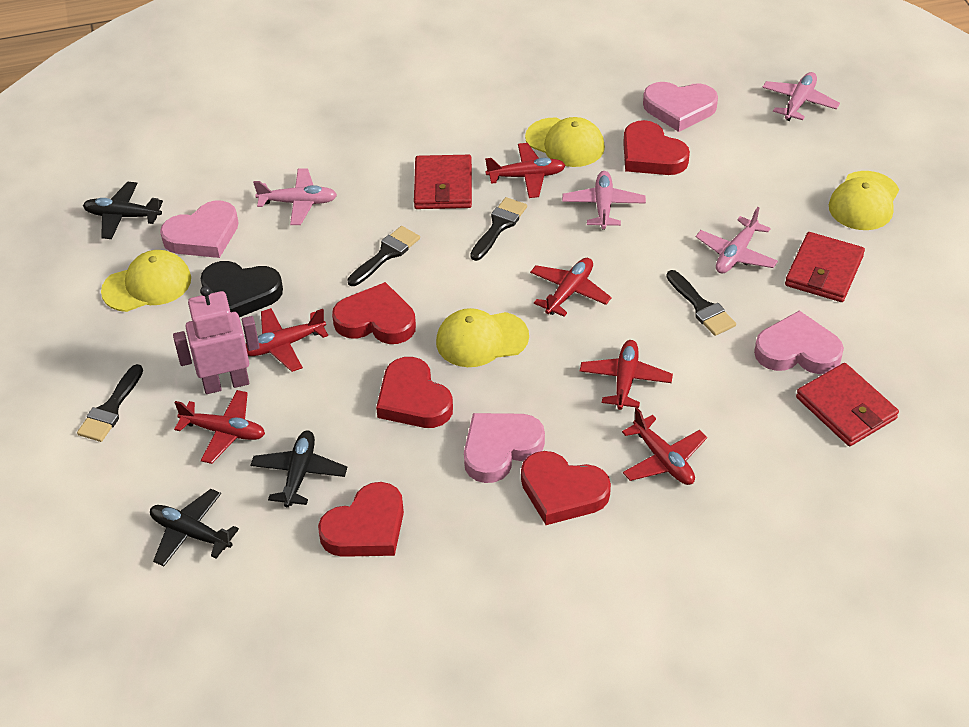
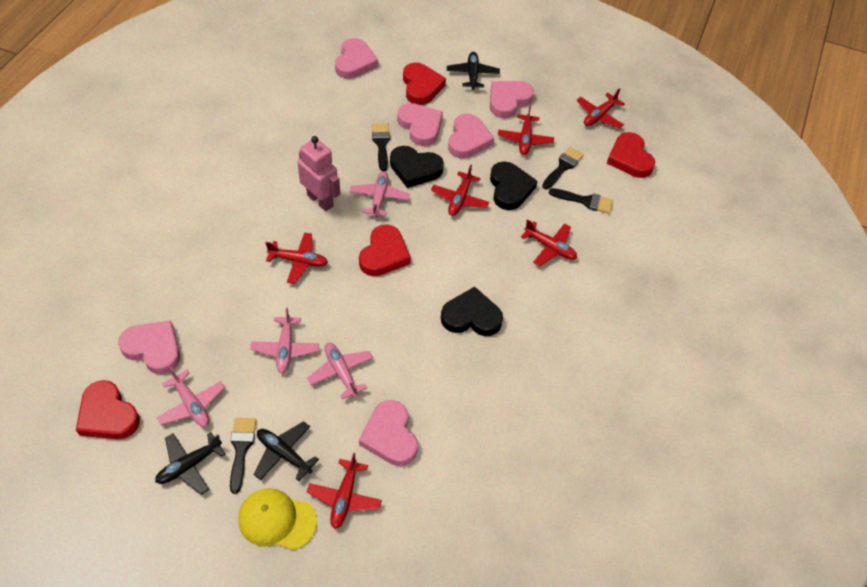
black heart: [201,261,283,317] = 1 -> [390,146,444,188] [441,287,503,336] [490,161,538,210] = 3
pink heart: [160,201,239,258] [464,413,545,483] [643,82,718,132] [754,310,844,374] = 4 -> [118,320,180,374] [335,38,378,79] [359,400,418,466] [397,103,443,146] [448,114,494,159] [490,81,534,118] = 6
red heart: [318,482,404,557] [332,282,416,344] [376,357,453,428] [521,451,611,525] [623,120,690,175] = 5 -> [76,380,140,439] [359,224,411,276] [403,63,446,105] [607,132,655,178] = 4
red wallet: [414,155,472,209] [785,232,865,302] [796,363,899,446] = 3 -> none = 0
yellow cap: [101,250,191,312] [436,308,529,367] [525,117,605,167] [829,171,899,230] = 4 -> [238,488,317,550] = 1

